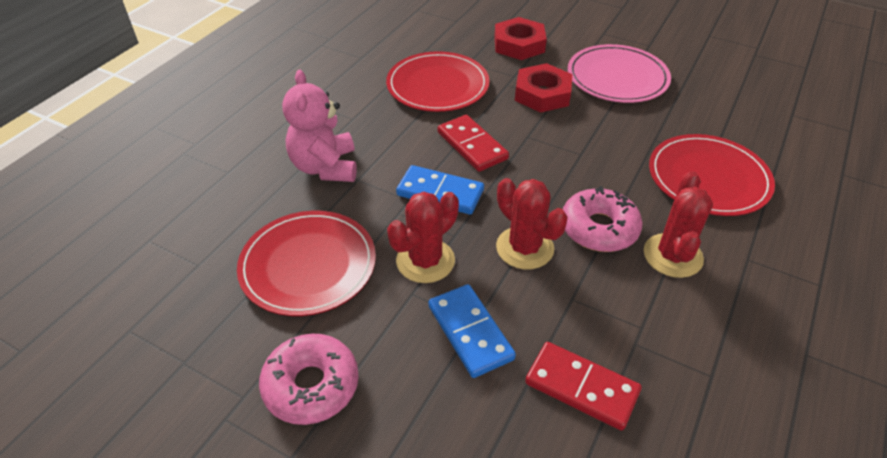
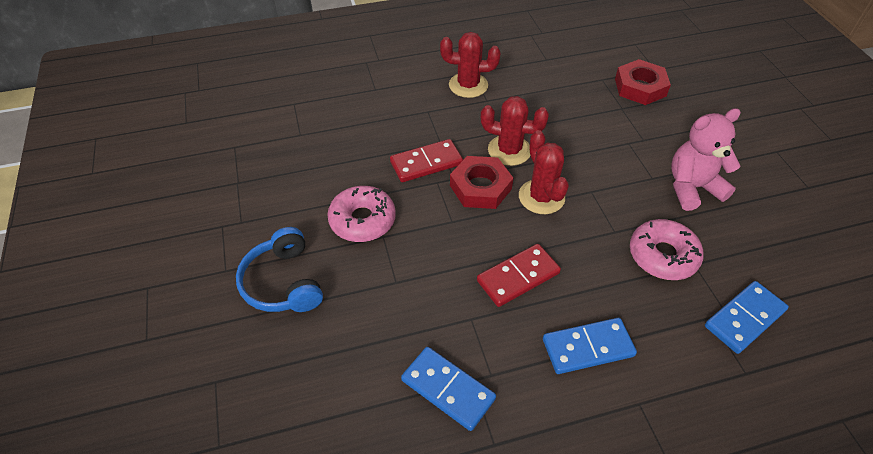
blue domino: [396,165,484,215] [429,284,516,378] = 2 -> [401,347,496,431] [543,318,637,374] [705,281,789,354] = 3
blue headphones: none = 0 -> [236,227,323,312] = 1
pink plate: [568,44,671,103] = 1 -> none = 0
red plate: [237,211,376,316] [386,51,490,112] [649,134,775,216] = 3 -> none = 0

